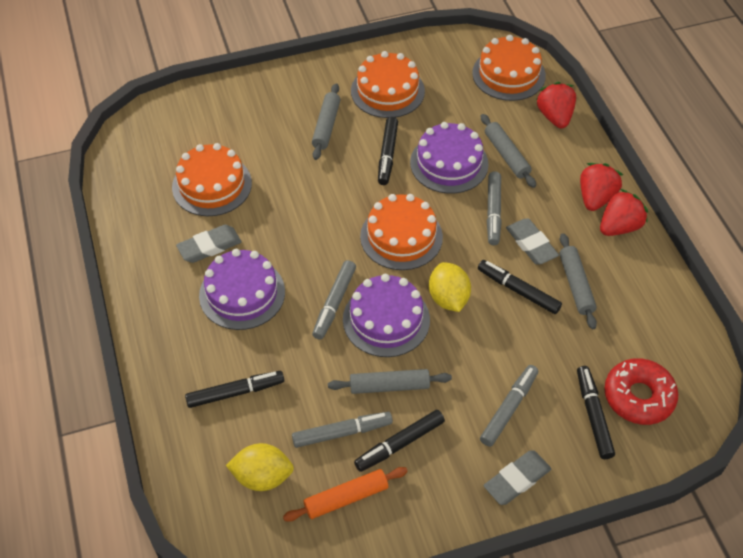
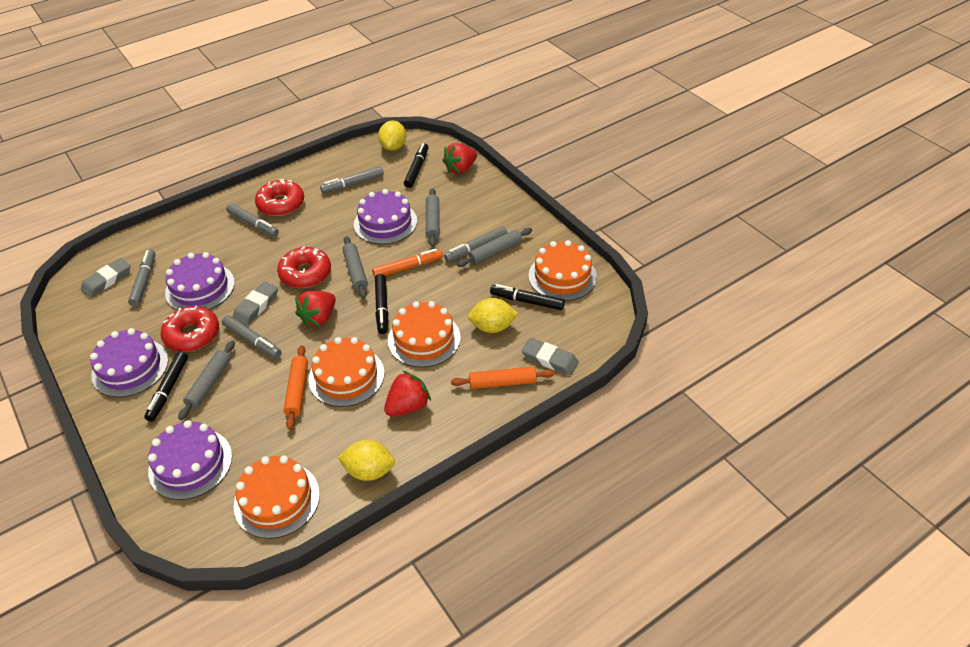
black marker: [185,371,284,408] [354,410,445,472] [378,117,398,185] [478,260,562,314] [577,366,615,459] = 5 -> [144,352,188,421] [375,274,388,334] [404,143,429,188] [490,284,565,310] = 4
grey marker: [292,412,393,448] [312,260,356,340] [480,365,538,447] [487,171,502,245] = 4 -> [128,250,155,306] [222,315,282,358] [226,203,279,237] [320,166,384,193] [444,227,508,262] = 5
orange marker: none = 0 -> [372,248,443,277] = 1
orange rolling pin: [283,467,408,522] = 1 -> [284,345,308,430] [451,367,555,389] = 2
purple cake: [199,249,285,330] [343,274,430,357] [410,122,489,194] = 3 -> [90,328,168,397] [148,420,232,500] [165,252,235,310] [354,189,417,244] = 4
red donut: [604,358,678,425] = 1 -> [160,305,219,352] [255,179,304,216] [277,247,331,288] = 3
yellow lemon: [226,443,294,491] [429,262,471,312] = 2 -> [338,440,395,481] [378,121,406,151] [468,298,518,333] = 3

